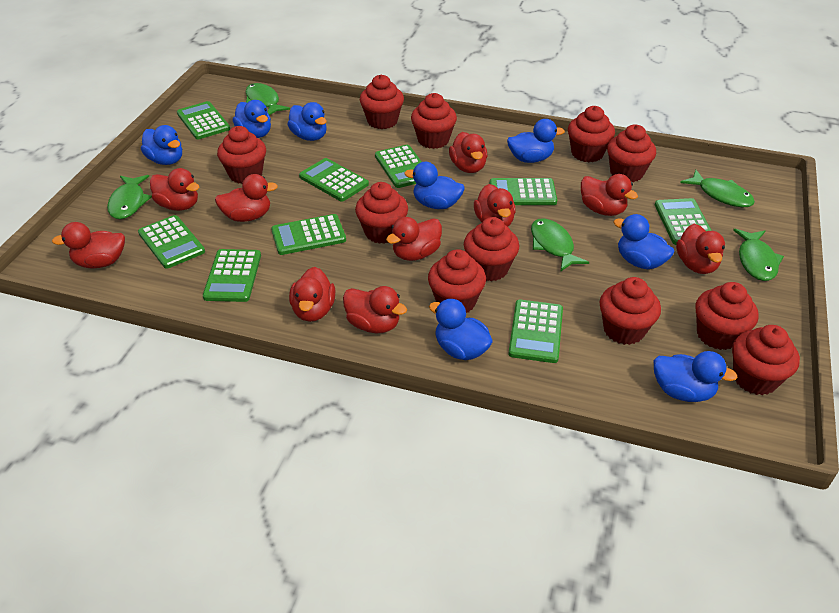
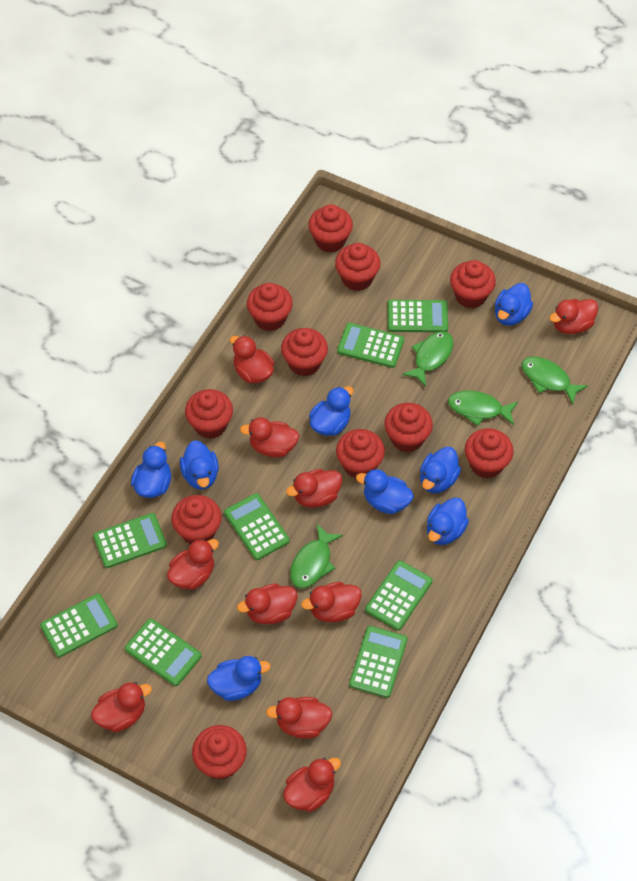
green calculator: [138,215,205,269] [177,101,230,139] [203,249,261,302] [271,214,346,255] [299,158,369,201] [375,145,422,188] [490,178,557,205] [508,299,563,363] [655,198,712,245] = 9 -> [40,593,117,657] [93,513,167,568] [125,618,202,686] [224,493,290,560] [337,323,404,368] [349,626,407,698] [365,560,433,631] [388,300,448,332] = 8
green fish: [107,175,152,219] [246,83,290,115] [531,218,589,272] [680,170,755,207] [733,229,784,281] = 5 -> [290,524,343,588] [402,331,453,387] [448,390,518,426] [522,356,588,405] = 4

